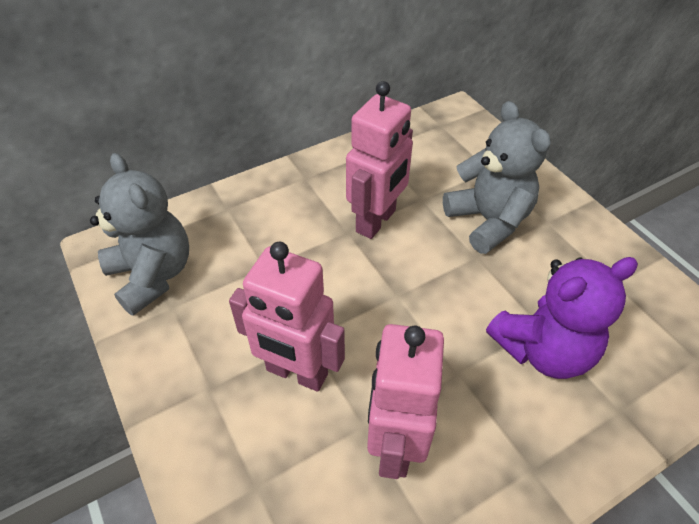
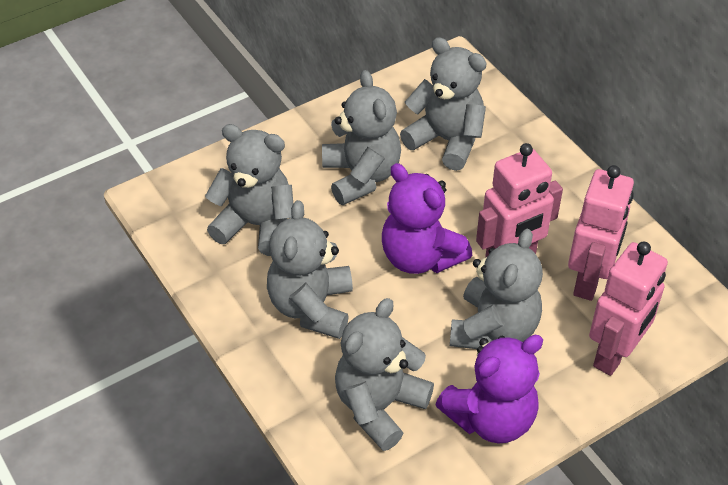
grey teddy bear: [90,153,189,316] [443,101,551,254] = 2 -> [205,124,293,256] [267,200,353,339] [322,70,401,205] [335,298,434,451] [400,37,486,171] [450,229,543,349] = 6
purple teddy bear: [486,257,638,379] = 1 -> [382,163,472,274] [435,335,543,443] = 2

